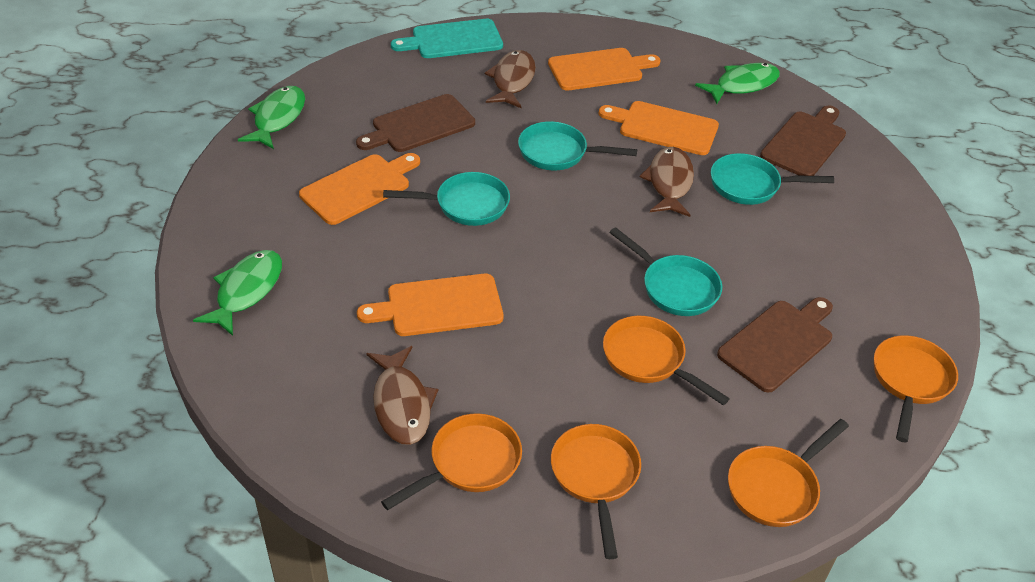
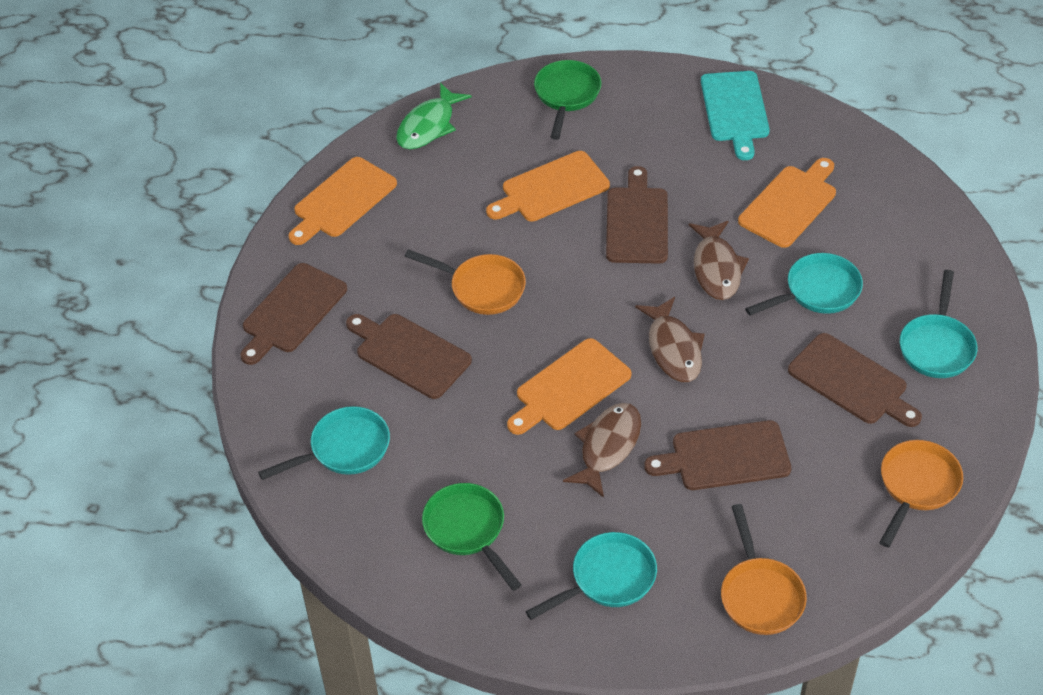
brown cutting board: [356,94,475,152] [717,297,833,392] [760,105,846,176] = 3 -> [240,263,347,365] [346,314,472,399] [606,166,668,264] [644,420,791,490] [788,333,922,427] = 5
green fish: [193,250,282,336] [238,86,305,149] [695,63,780,104] = 3 -> [396,83,472,149] = 1
green pan: none = 0 -> [422,483,521,591] [534,60,602,140] = 2
orange pan: [381,413,522,511] [551,424,641,559] [603,316,730,405] [728,419,849,527] [874,335,958,442] = 5 -> [405,249,526,315] [721,504,807,635] [879,440,963,548] = 3

